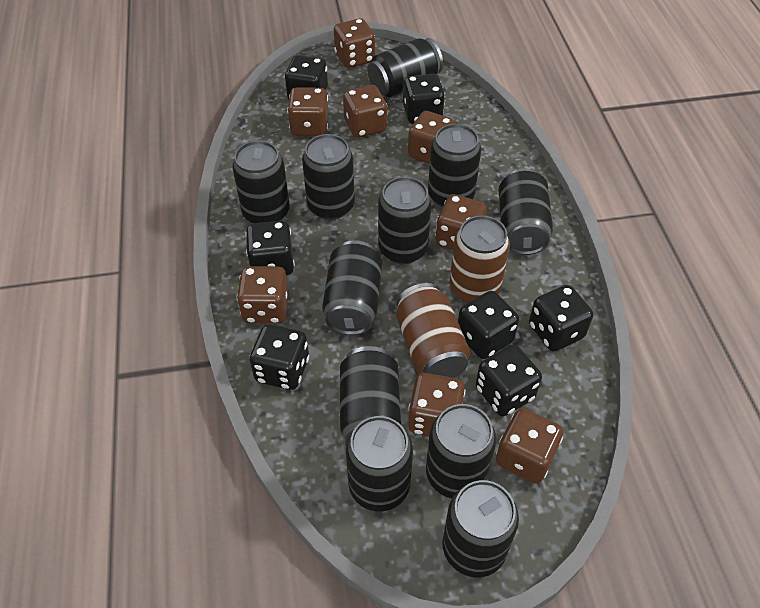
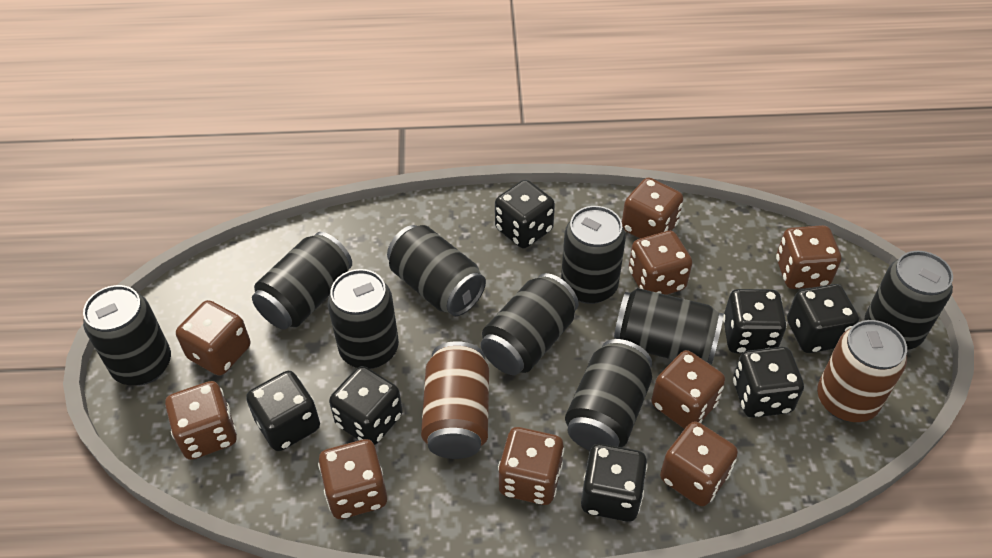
black can: [232,140,290,223] [302,134,355,220] [322,240,382,335] [340,346,401,445] [346,416,413,511] [367,38,443,97] [378,177,431,264] [426,404,496,498] [428,124,481,207] [442,480,519,577] [499,169,553,255] = 11 -> [83,285,171,385] [252,232,352,330] [328,269,399,369] [387,225,486,316] [481,273,579,375] [561,206,626,304] [565,339,652,451] [614,288,724,364] [864,251,953,350] = 9
brown dice: [237,266,289,323] [287,87,329,136] [334,18,375,68] [343,85,387,138] [408,111,456,164] [408,373,465,436] [435,194,487,250] [496,408,563,484] = 8 -> [165,381,237,460] [176,300,250,376] [318,439,387,519] [498,427,564,505] [622,178,683,239] [629,231,692,295] [651,350,725,429] [660,421,738,506] [776,225,841,289] = 9

